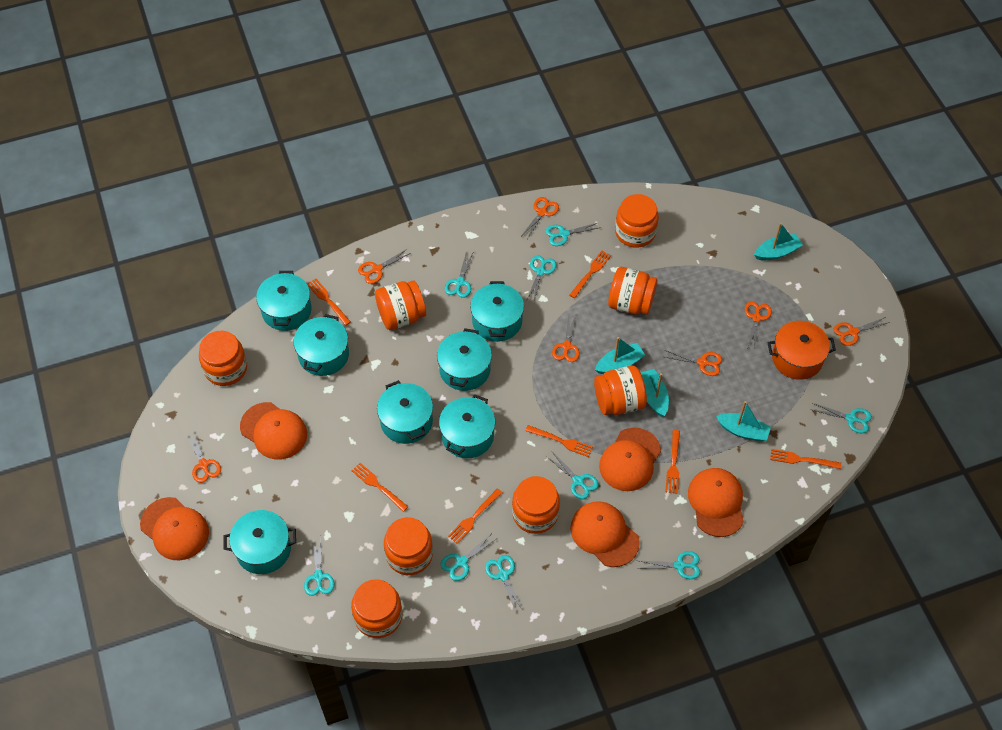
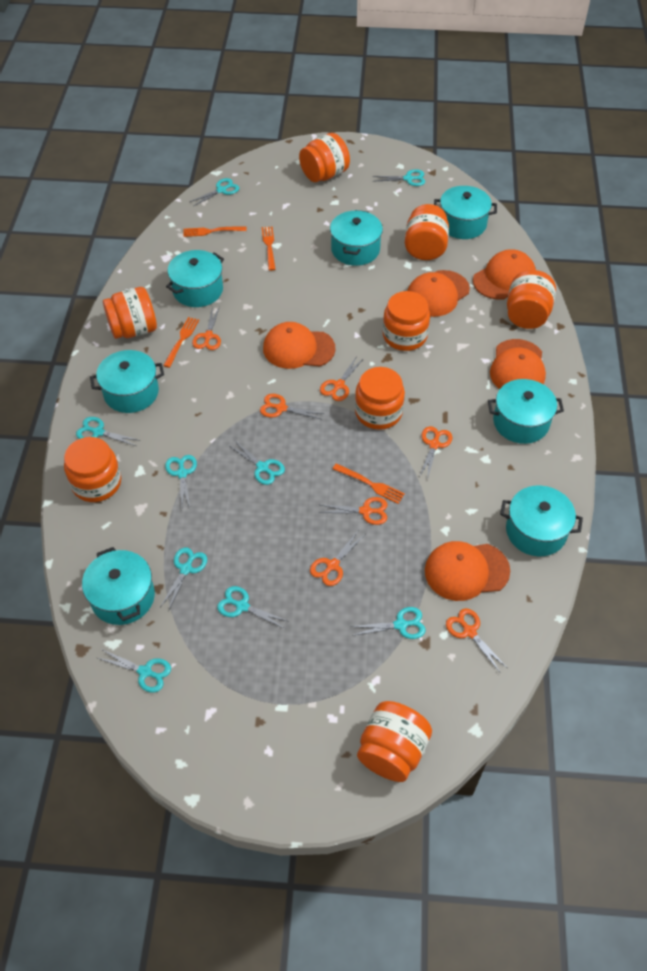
orange fork: [307,279,351,326] [352,463,408,512] [448,488,502,544] [525,425,593,457] [570,251,611,298] [665,430,680,494] [770,449,841,469] = 7 -> [163,317,199,368] [183,226,247,237] [262,226,276,271] [333,463,405,504] = 4
orange pot: [767,321,836,380] = 1 -> none = 0
turquoise boat: [595,337,645,374] [641,369,669,417] [716,401,771,442] [754,223,803,260] = 4 -> none = 0

